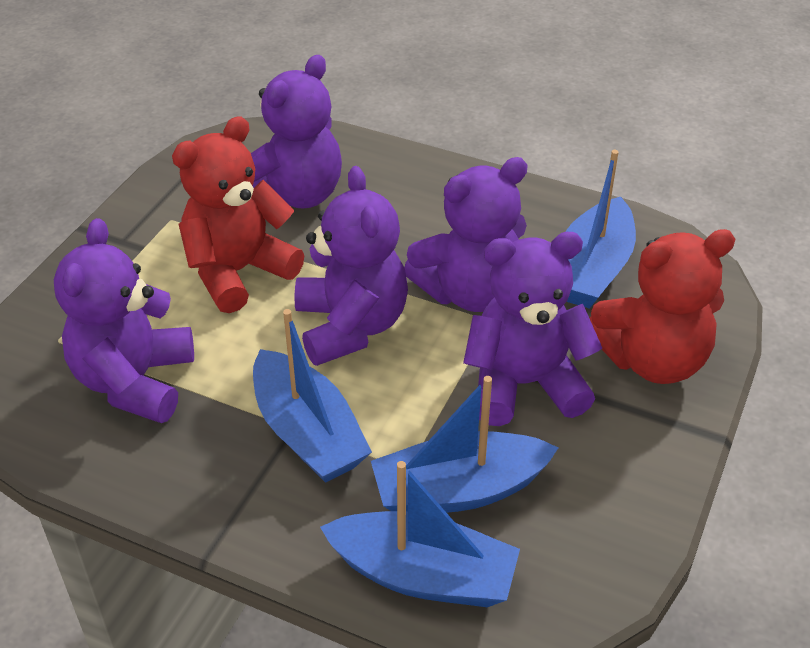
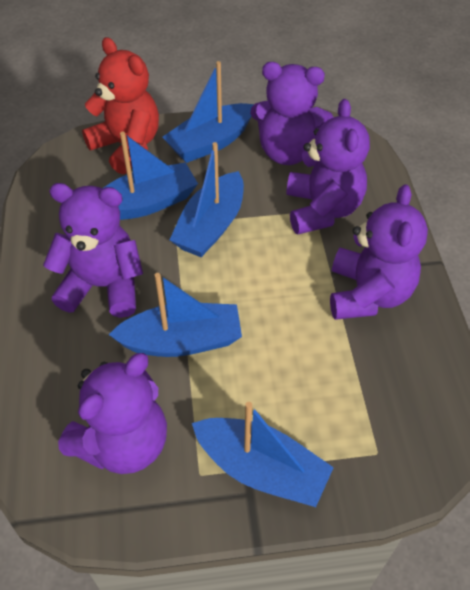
blue boat: [253,309,372,483] [320,461,520,607] [371,376,559,513] [565,150,636,309] = 4 -> [102,132,198,220] [109,273,242,357] [163,61,254,163] [170,142,244,257] [192,402,334,507] = 5
red teddy bear: [172,116,304,313] [589,229,735,384] = 2 -> [82,37,159,174] = 1

